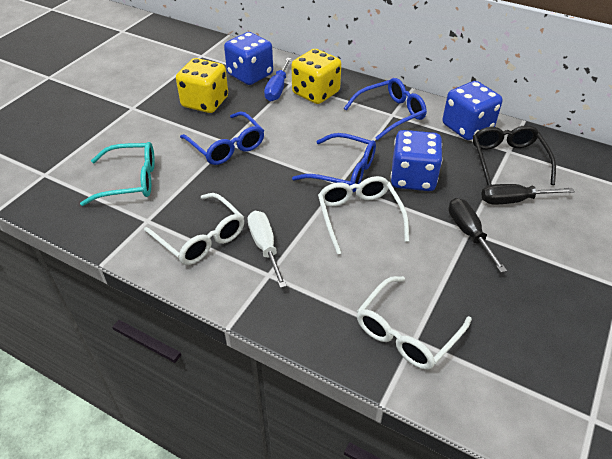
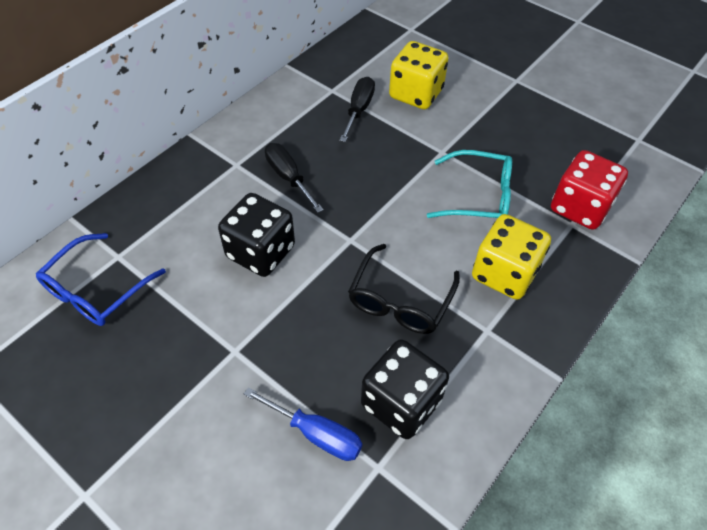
black dice: none = 0 -> [218,193,295,277] [361,339,449,439] = 2
blue dice: [224,32,273,85] [391,130,442,191] [443,81,502,140] = 3 -> none = 0
blue glasses: [180,112,264,165] [292,133,376,192] [344,78,427,140] = 3 -> [36,233,166,326] = 1
red dice: none = 0 -> [551,150,628,230] = 1
white glasses: [144,193,244,265] [318,176,409,255] [357,276,472,370] = 3 -> none = 0
white screwdriver: [248,211,287,288] = 1 -> none = 0

